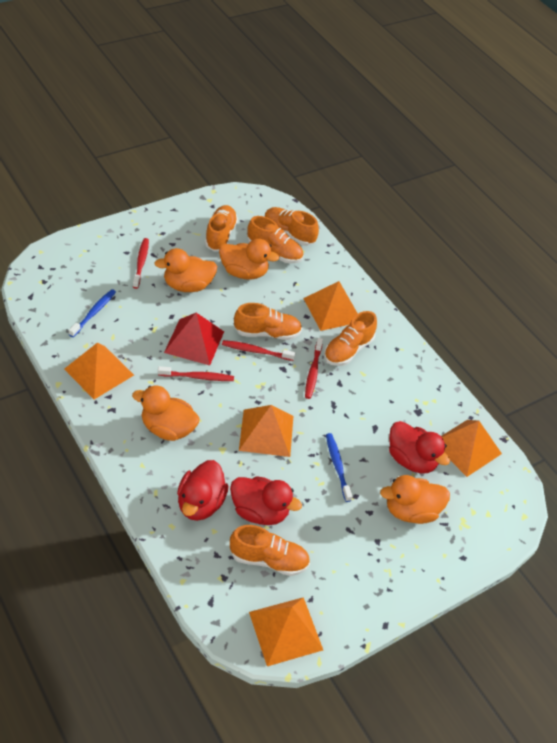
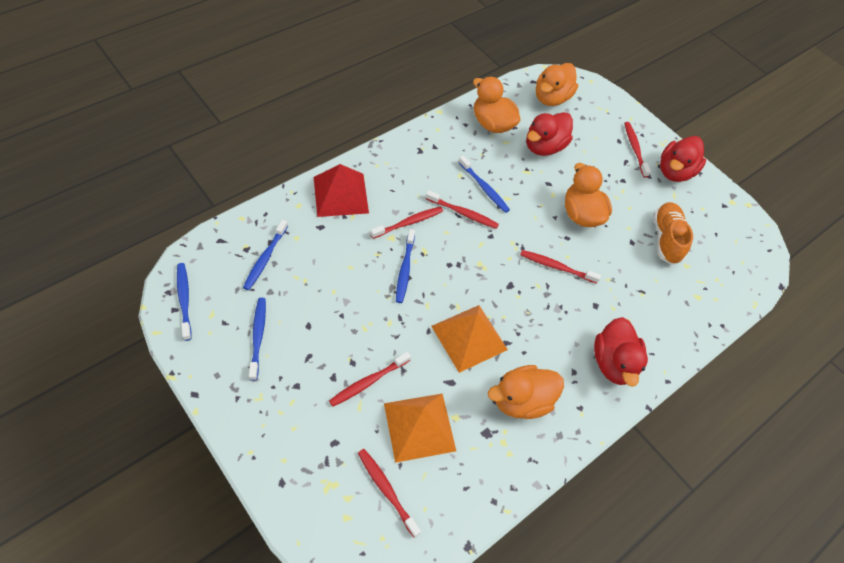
blue toothbrush: [69,289,116,337] [326,433,353,502] = 2 -> [177,263,192,341] [243,220,288,290] [249,298,266,381] [396,229,415,303] [458,156,510,213] = 5
orange pyramid: [64,342,134,399] [239,405,293,457] [249,597,323,666] [303,281,358,331] [441,420,502,477] = 5 -> [384,393,456,463] [431,305,508,373] = 2
orange shoe: [205,205,238,251] [230,525,310,576] [234,303,302,340] [247,216,303,263] [264,207,319,246] [324,311,377,366] = 6 -> [653,202,693,265] = 1
red toothbrush: [133,238,149,289] [158,366,234,381] [222,340,295,361] [305,338,323,399] = 4 -> [329,352,411,407] [358,449,421,537] [370,206,443,239] [426,190,499,229] [520,250,601,284] [624,122,651,178] = 6

